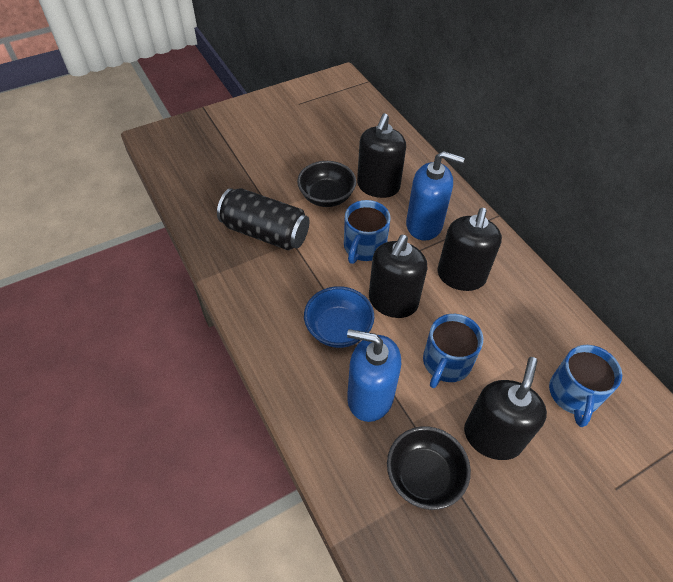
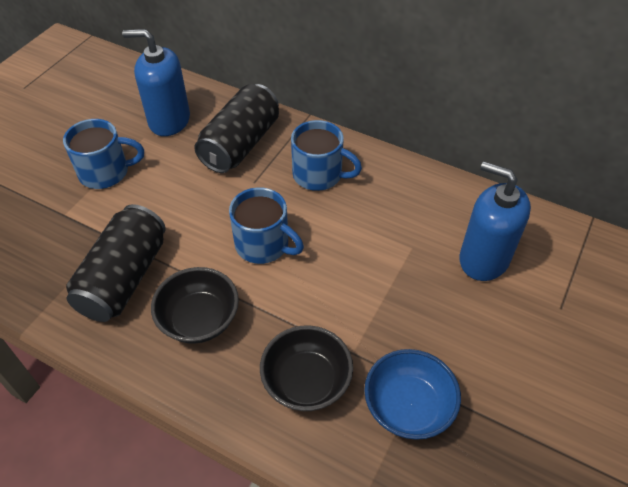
black can: [217,188,310,250] = 1 -> [66,204,166,322] [194,84,279,173] = 2
black soap dispenser: [357,113,406,198] [369,235,427,318] [437,208,502,291] [464,357,547,460] = 4 -> none = 0

